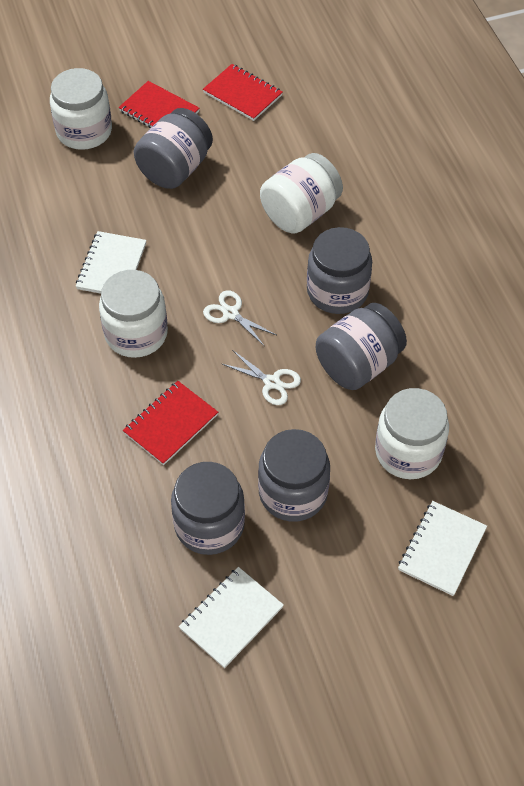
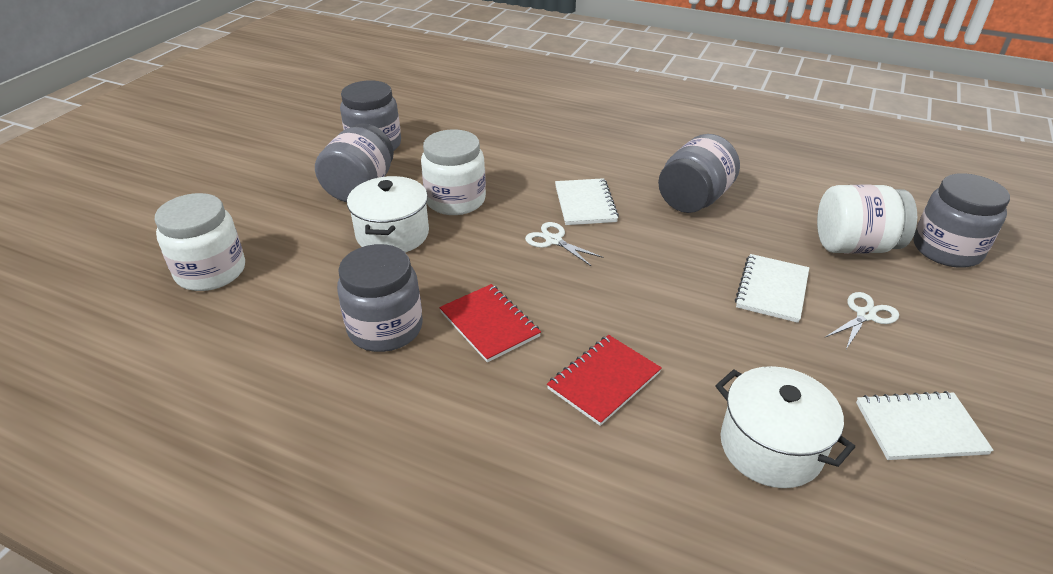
red notebook: [119,81,200,128] [123,381,218,465] [203,64,283,121] = 3 -> [439,284,541,362] [547,335,662,426] = 2
white jar: [50,68,112,150] [99,270,168,358] [260,153,343,234] [375,388,449,479] = 4 -> [155,193,245,291] [421,129,486,215] [817,185,917,254] = 3
white pot: none = 0 -> [347,176,429,253] [715,366,855,488] = 2

